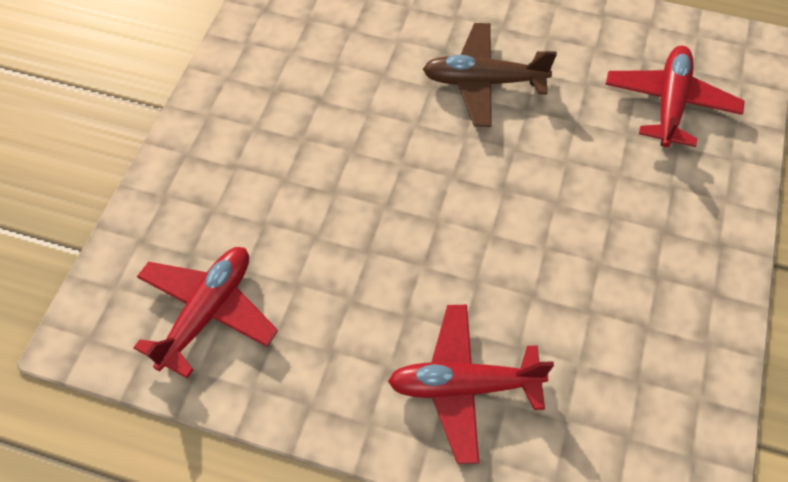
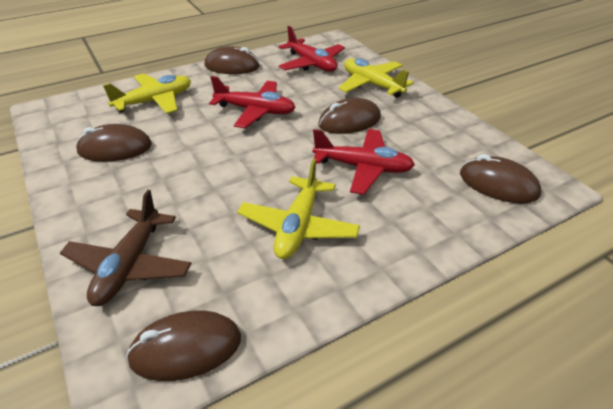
brown mouse: none = 0 -> [76,124,152,162] [126,311,241,381] [204,46,260,74] [318,98,381,134] [460,154,541,204] = 5
yellow plane: none = 0 -> [103,73,191,114] [237,158,360,259] [338,58,414,98] = 3

